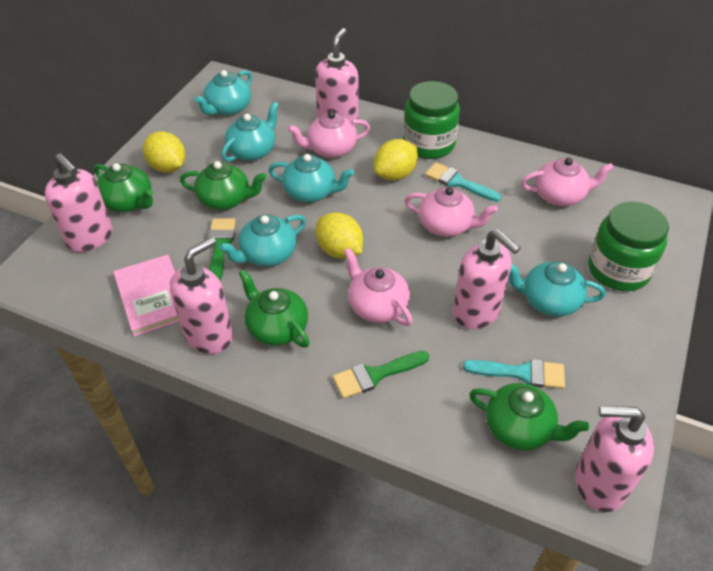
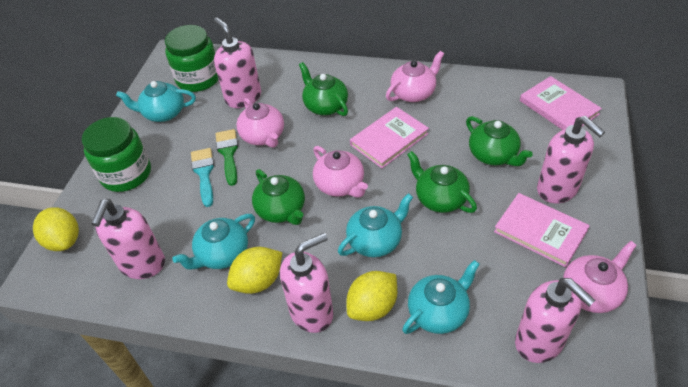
green brush: [208,218,236,281] [333,351,429,399] = 2 -> [216,129,238,186] = 1
pink book: [113,255,179,337] = 1 -> [350,107,429,168] [494,193,590,267] [520,76,602,130] = 3
turquoise brush: [425,162,501,202] [463,359,565,389] = 2 -> [191,148,214,207] = 1
turquoise teapot: [194,70,252,116] [219,215,306,267] [221,101,279,162] [268,154,354,202] [508,261,606,317] = 5 -> [116,81,196,122] [172,214,255,269] [338,193,413,257] [402,260,480,334] = 4

